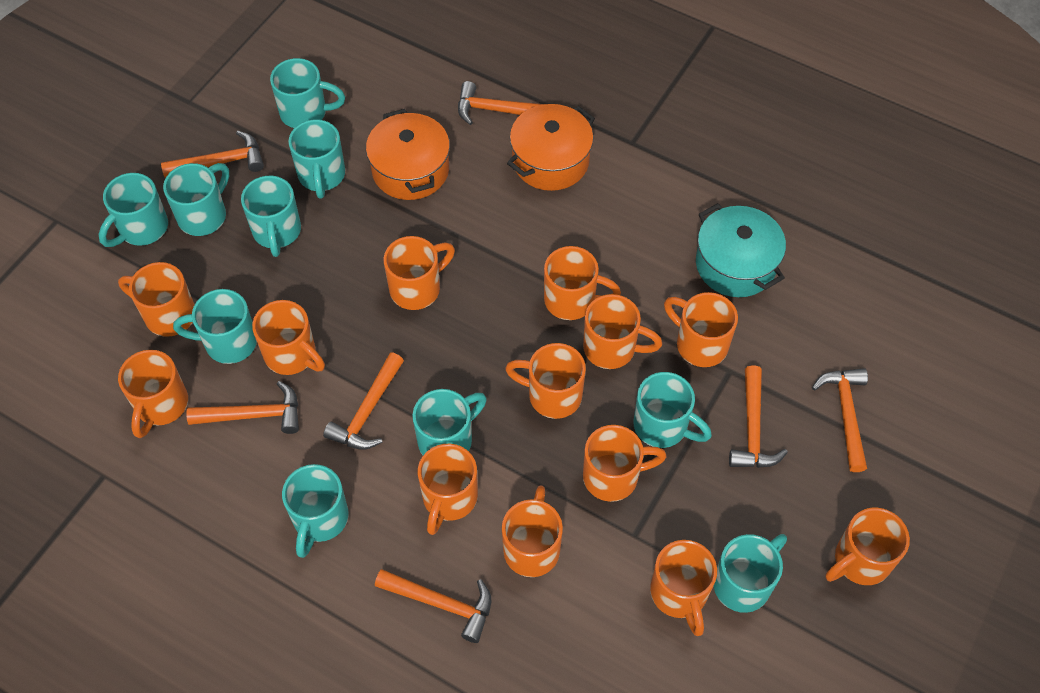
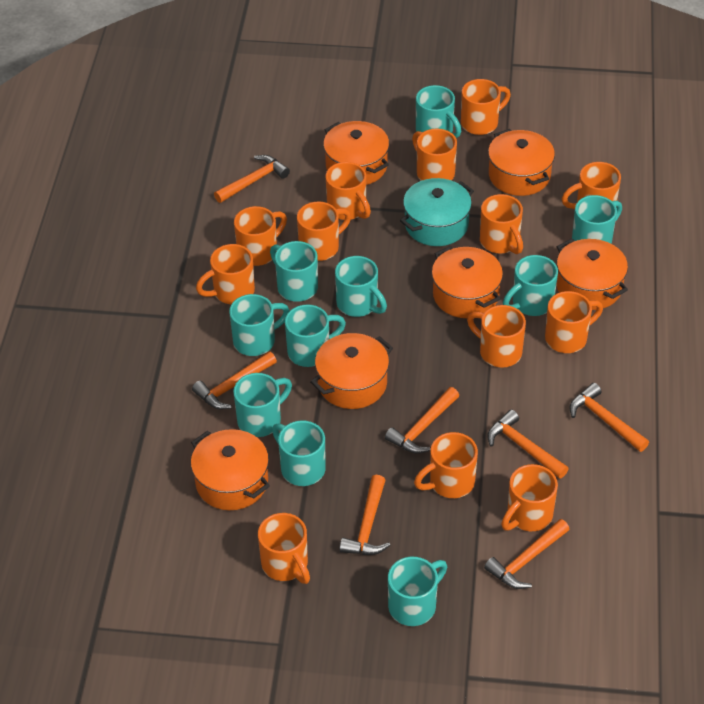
orange pot: [366,109,450,200] [507,104,595,191] = 2 -> [191,429,270,510] [310,333,393,409] [323,121,389,185] [432,246,503,318] [488,129,555,196] [556,238,628,310] = 6

